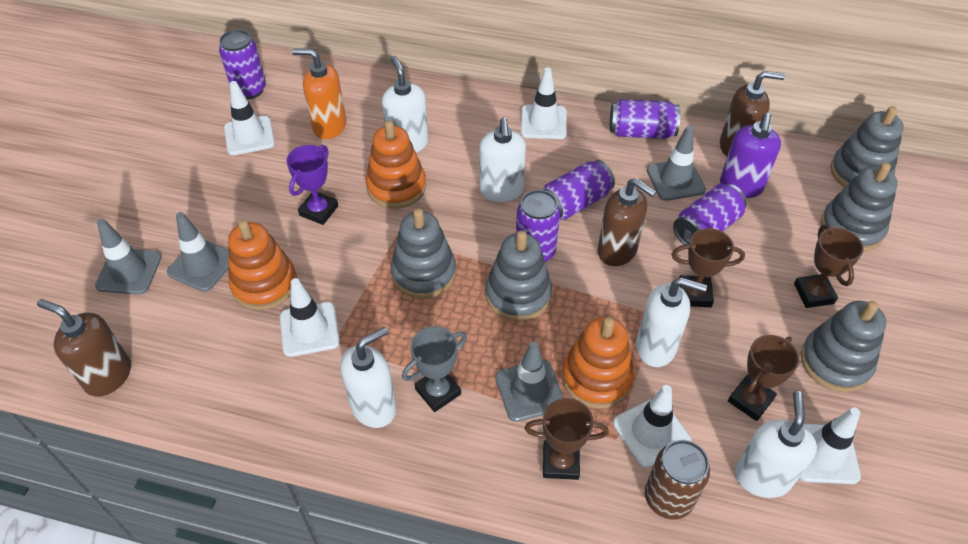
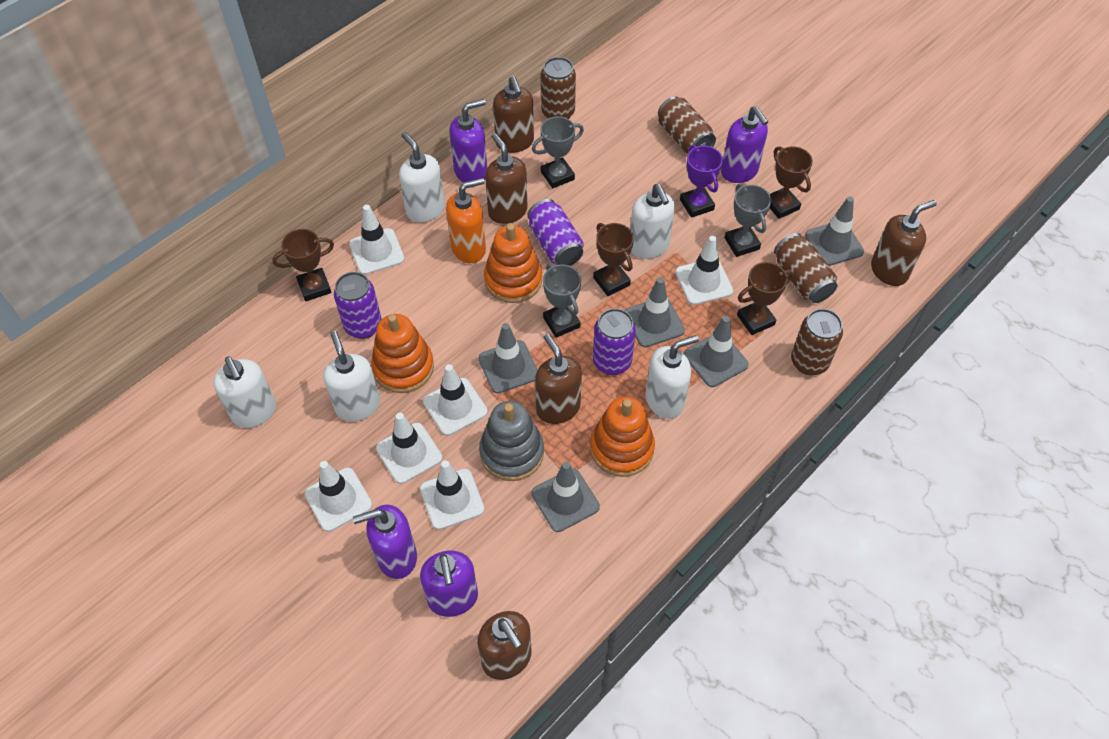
brown can: [645,440,710,520] = 1 -> [541,57,576,119] [658,97,716,154] [774,233,838,303] [791,309,843,375] = 4
brown soap dispenser: [37,299,131,397] [597,178,657,266] [720,71,785,156] = 3 -> [477,611,532,680] [485,133,528,224] [493,76,534,153] [535,334,582,424] [871,200,937,286] = 5
grey stacking toy: [391,208,456,299] [486,231,552,321] [801,301,886,392] [821,162,898,251] [830,106,904,188] = 5 -> [479,401,544,481] = 1
grey traffic cone: [95,219,162,295] [167,212,229,292] [495,342,564,422] [647,126,706,201] = 4 -> [478,323,538,393] [531,462,600,532] [625,277,685,347] [684,316,749,387] [805,196,864,266] = 5
grey trophy: [402,326,467,412] = 1 -> [532,116,584,188] [543,264,581,338] [725,184,771,257] = 3
purple can: [219,30,266,99] [516,190,560,262] [543,160,615,220] [610,99,681,139] [673,184,747,245] = 5 -> [334,272,381,339] [527,199,584,266] [593,308,636,375] = 3
purple soap dispenser: [720,113,781,198] = 1 -> [353,505,417,579] [420,551,478,617] [449,99,487,182] [721,106,768,183] = 4
white traffic cone: [224,81,275,155] [280,278,340,357] [521,67,567,139] [613,385,691,468] [799,407,861,484] = 5 -> [304,461,372,532] [349,205,405,275] [376,413,442,484] [420,460,485,530] [423,364,488,436] [675,236,733,305] = 6

